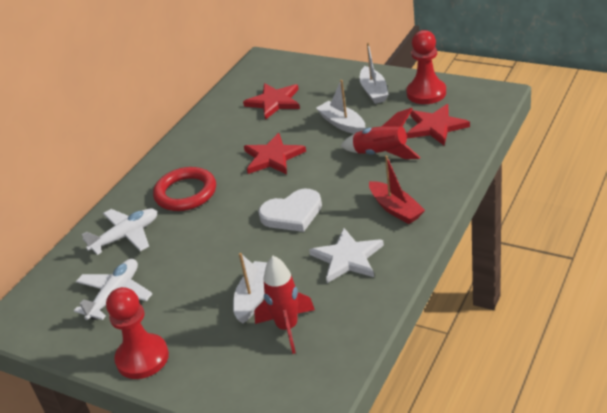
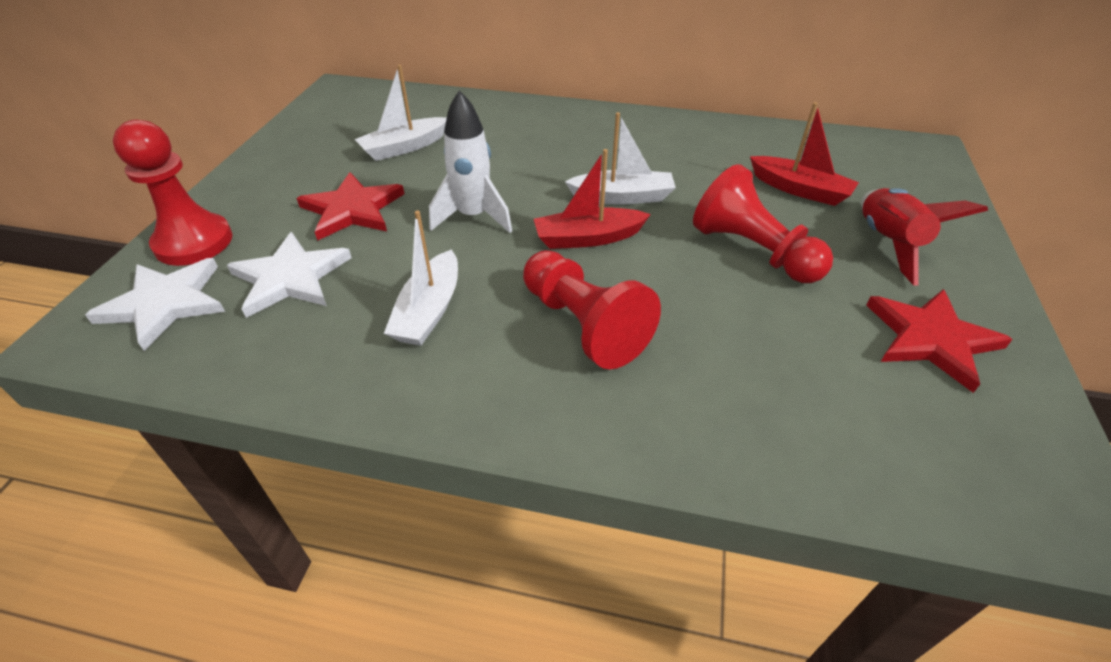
red boat: [369,156,425,224] = 1 -> [534,149,651,249] [750,102,859,206] = 2
red pawn: [106,287,169,379] [406,30,446,104] = 2 -> [113,120,232,266] [523,250,661,369] [693,164,833,283] = 3
red ring: [153,167,216,211] = 1 -> none = 0
red rocket: [254,256,315,354] [341,108,421,159] = 2 -> [861,188,988,286] = 1
red star: [243,83,300,120] [244,133,306,174] [406,104,470,145] = 3 -> [296,172,405,241] [866,289,1013,393] = 2
white heart: [258,189,322,232] = 1 -> none = 0
white plane: [74,259,152,320] [81,209,157,255] = 2 -> none = 0
white rocket: none = 0 -> [429,90,512,233] = 1
white star: [309,228,384,283] = 1 -> [85,258,225,351] [227,232,352,318] = 2

